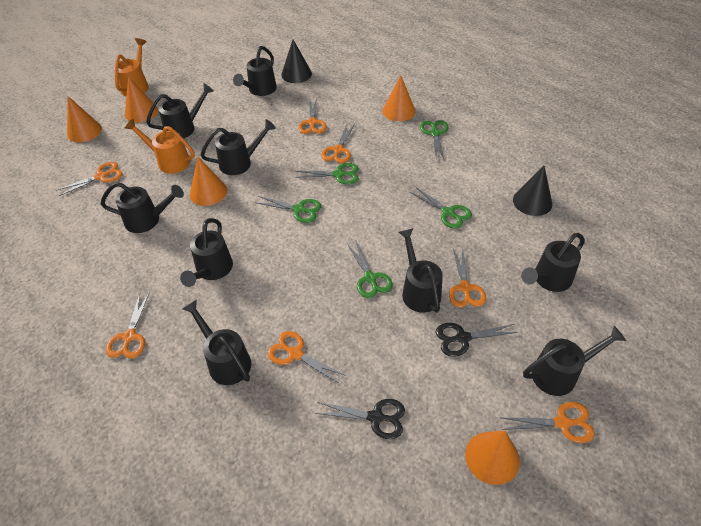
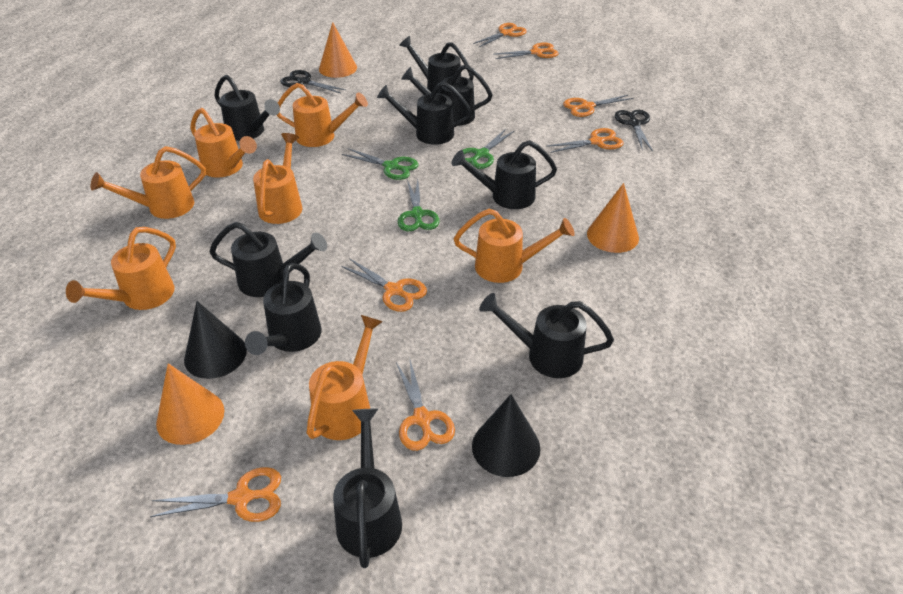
green scissors: [255,196,322,223] [295,163,359,185] [348,241,393,298] [410,187,472,229] [420,120,449,159] = 5 -> [342,148,419,180] [398,180,440,231] [463,129,515,169] = 3
orange cone: [67,96,102,142] [125,77,158,123] [190,157,227,206] [382,75,415,121] [465,431,520,485] = 5 -> [156,363,224,445] [319,22,357,78] [587,183,639,253] = 3
orange watering can: [114,38,149,96] [125,119,195,174] = 2 -> [66,227,176,310] [90,146,206,219] [190,108,257,178] [253,133,302,224] [277,83,368,147] [307,315,383,440] [454,209,575,283] = 7

